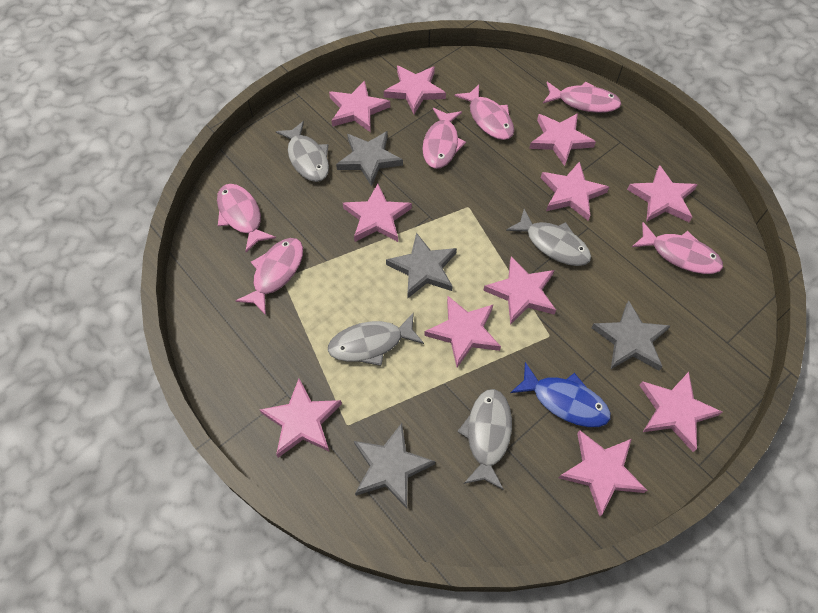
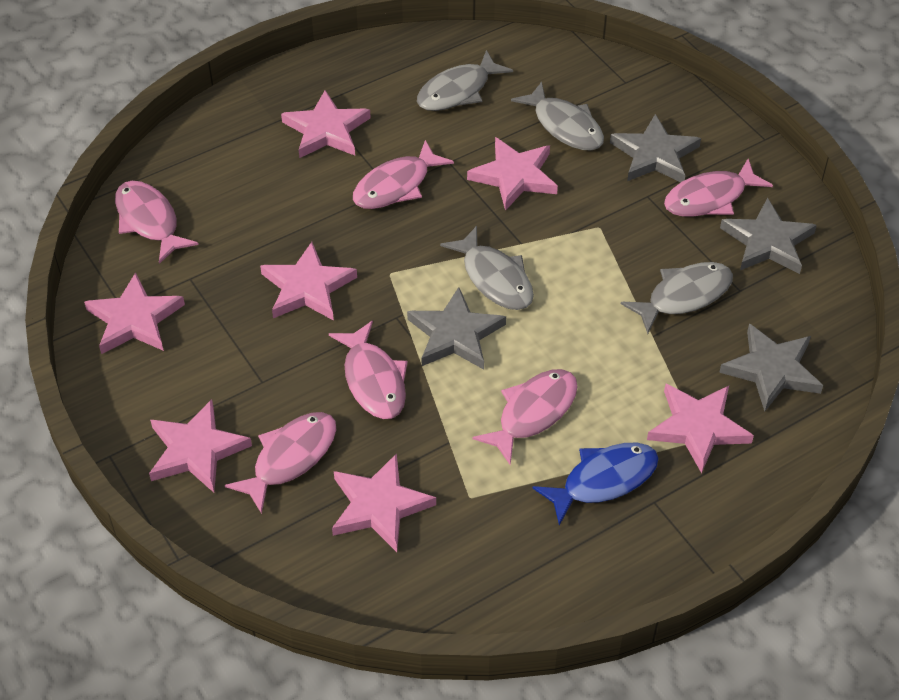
pink star: [260,379,342,458] [329,81,390,132] [343,184,412,242] [384,66,446,114] [424,296,501,367] [483,256,556,325] [529,113,596,166] [541,161,609,220] [559,430,647,516] [627,165,698,222] [639,372,722,452] = 11 -> [84,272,185,354] [149,399,252,492] [260,242,357,321] [281,90,371,158] [332,453,436,552] [467,137,558,211] [647,384,754,473] = 7

